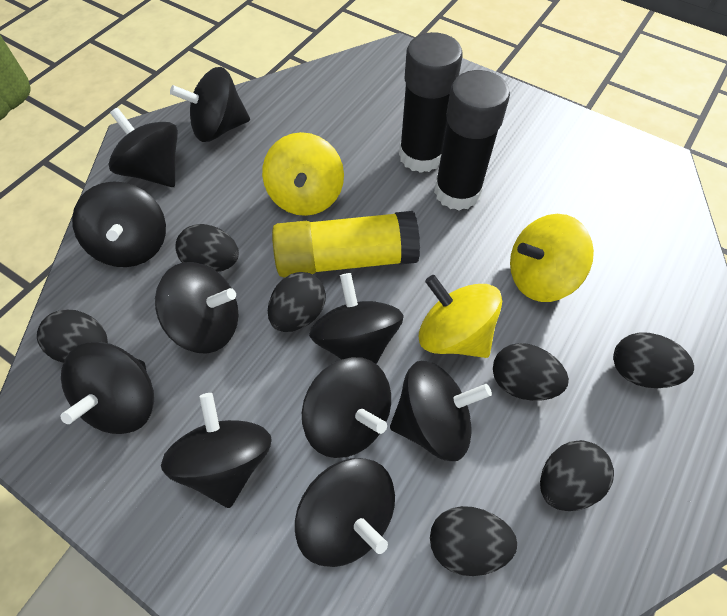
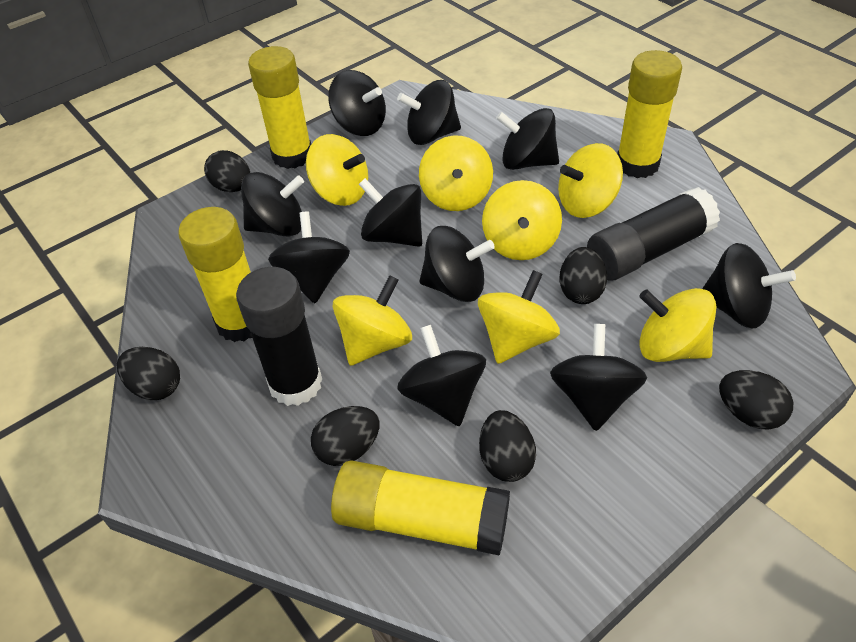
black egg: [37,310,108,363] [175,224,239,272] [268,272,326,332] [430,506,517,576] [493,343,569,401] [540,440,614,511] [613,333,694,388] = 7 -> [117,347,180,400] [204,150,250,192] [311,406,379,466] [479,410,536,482] [559,247,607,304] [719,370,793,430] = 6
yellow glue stick: [272,211,420,277] = 1 -> [178,207,252,342] [248,46,311,169] [331,460,510,555] [617,50,682,178] = 4
yellow spinning top: [262,132,344,216] [419,275,502,358] [510,214,594,302] = 3 -> [306,134,368,206] [332,275,412,366] [419,135,493,211] [478,270,560,364] [482,180,562,260] [558,143,623,218] [639,288,716,362] = 7

